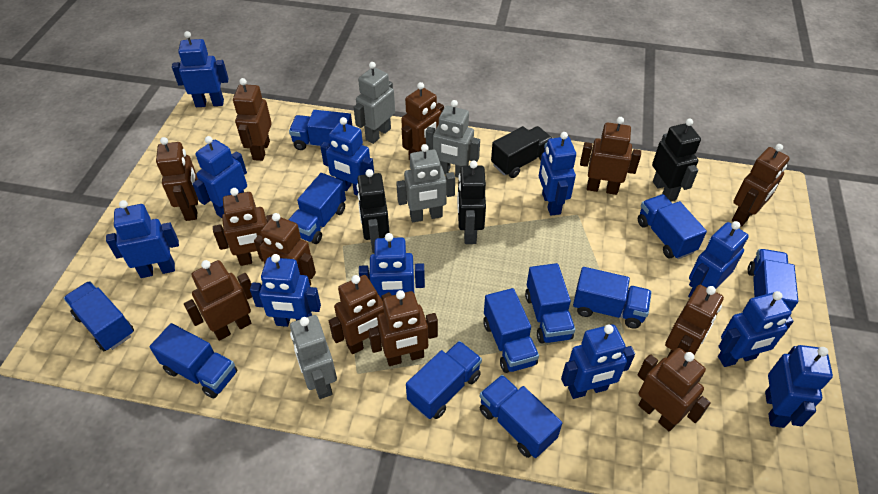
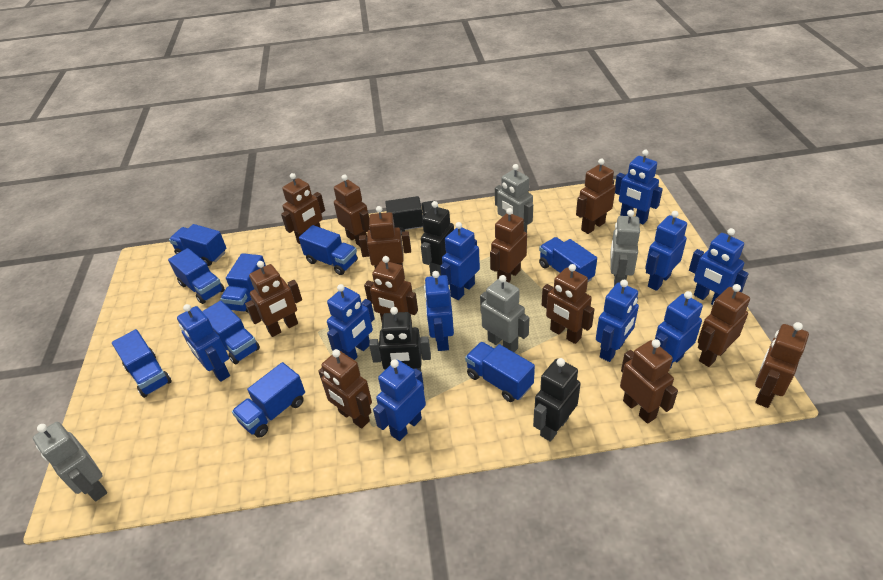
blue robot: [106,200,179,278] [172,31,229,107] [192,136,247,218] [250,254,321,327] [320,117,374,196] [359,233,425,298] [539,132,576,216] [561,324,635,399] [688,221,749,298] [718,291,794,367] [765,345,833,428] = 11 -> [177,304,230,382] [327,284,375,360] [373,359,426,441] [424,271,454,351] [440,222,480,300] [596,280,639,362] [615,150,663,224] [645,211,687,291] [655,291,703,369] [689,228,749,305] = 10
blue truck: [64,281,134,351] [149,323,237,398] [289,110,352,150] [289,173,346,244] [406,341,482,419] [480,375,562,458] [483,288,539,373] [525,263,575,343] [573,267,652,329] [638,194,707,259] [748,249,798,312] = 11 -> [112,329,172,398] [168,248,225,304] [169,224,226,266] [202,301,260,364] [220,253,266,313] [232,362,305,438] [299,225,358,275] [465,342,535,402] [539,237,597,282] = 9

